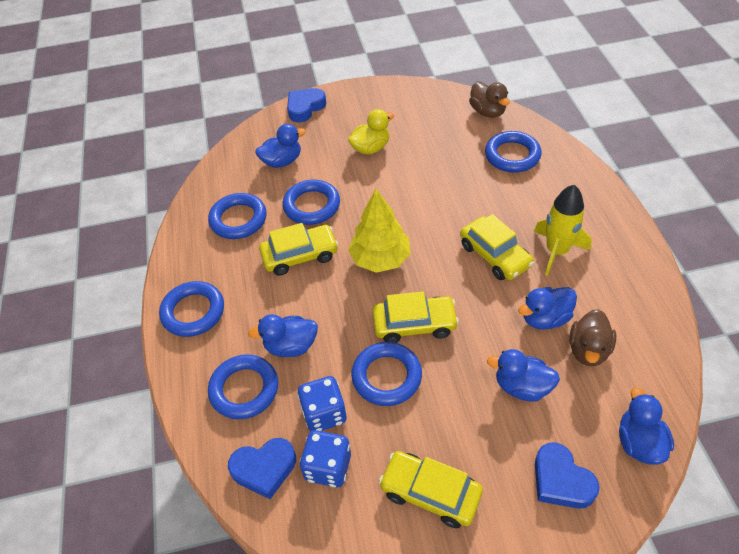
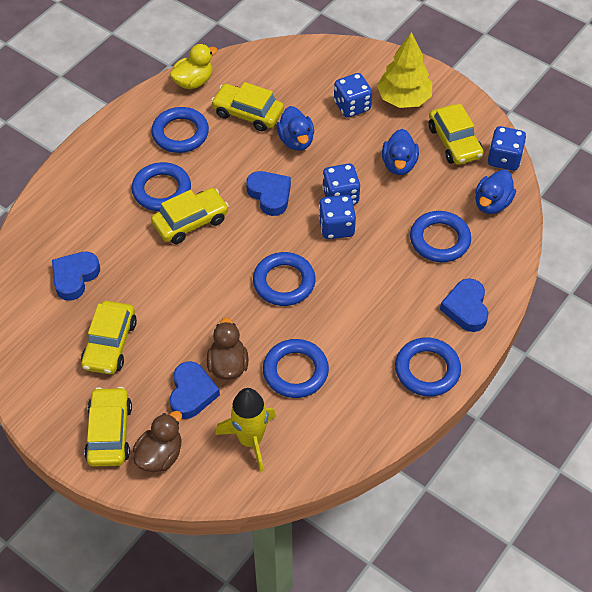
blue dice: [297,376,347,431] [300,430,351,487] = 2 -> [319,195,356,239] [322,163,360,205] [334,73,372,118] [488,126,526,171] = 4
blue duck: [248,314,318,357] [255,124,306,168] [487,349,560,401] [518,287,577,330] [619,387,674,465] = 5 -> [277,106,314,151] [382,129,419,175] [475,170,516,214] = 3
blue heart: [228,438,296,499] [287,88,326,122] [535,442,600,509] = 3 -> [52,251,100,301] [170,361,220,419] [246,171,291,216] [440,278,489,332] = 4
yellow car: [259,223,339,276] [372,291,459,343] [379,451,483,528] [460,214,534,280] = 4 -> [81,301,137,374] [84,387,132,467] [151,188,229,244] [211,82,284,131] [429,104,484,165] = 5

